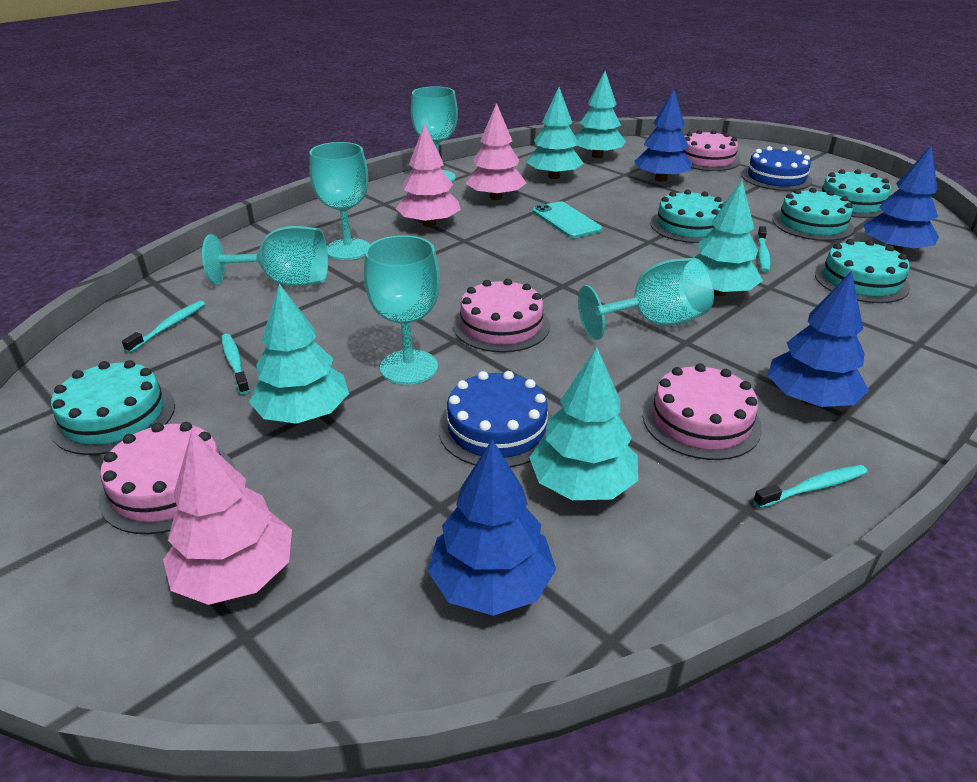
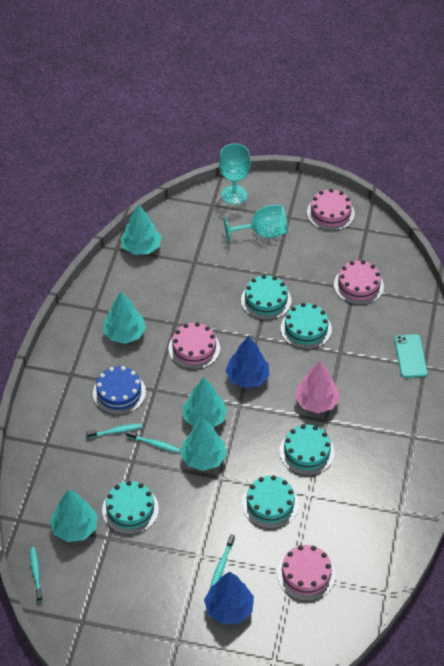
blue cake: [438,371,552,467] [741,146,812,191] = 2 -> [93,366,146,415] = 1
blue tree: [428,439,556,616] [634,89,692,182] [768,271,869,407] [863,145,939,253] = 4 -> [204,572,254,625] [225,336,269,388] = 2
pink tree: [163,431,292,605] [396,124,461,227] [466,103,526,200] = 3 -> [295,360,340,413] = 1
turquoise goblet: [202,226,328,286] [309,142,370,260] [364,235,440,385] [411,86,458,182] [578,258,714,340] = 5 -> [219,143,251,205] [224,205,288,244] = 2

